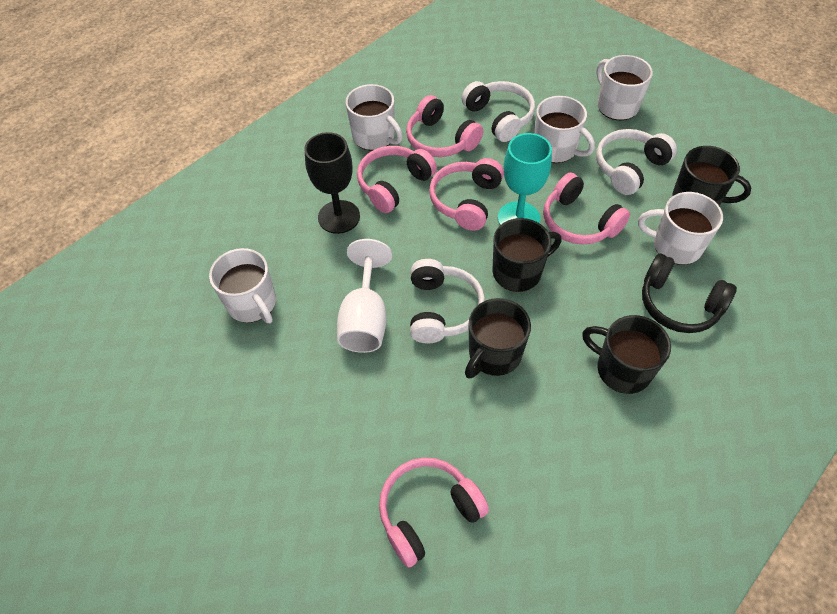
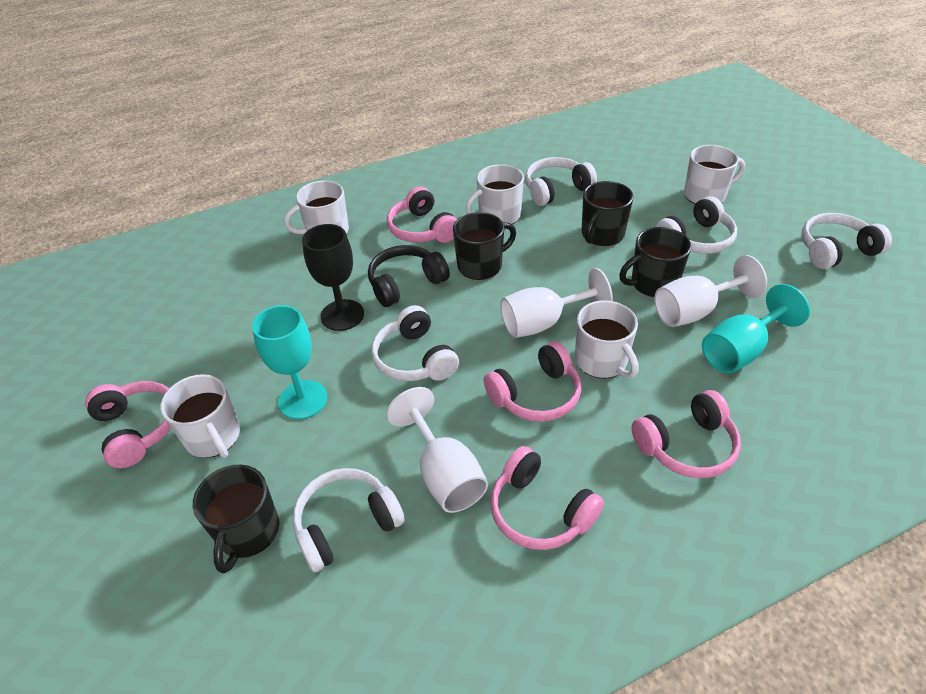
turquoise goblet: [498,133,552,225] = 1 -> [252,305,327,419] [702,284,810,373] = 2
white goblet: [337,239,392,353] = 1 -> [386,387,488,513] [501,268,613,338] [654,255,767,327] = 3
white headphones: [410,259,485,343] [461,81,535,142] [596,129,677,195] = 3 -> [293,468,405,572] [371,305,459,381] [525,157,597,206] [656,196,737,254] [802,213,892,269] = 5

